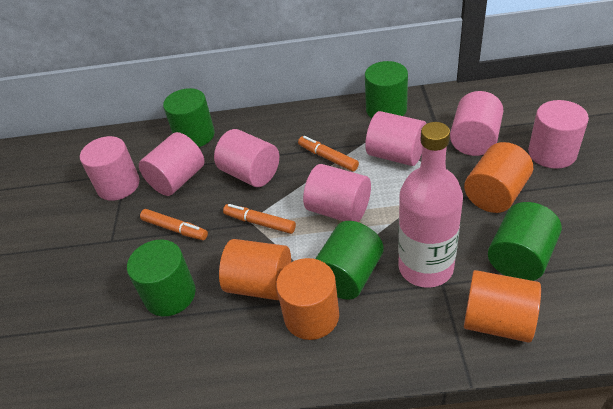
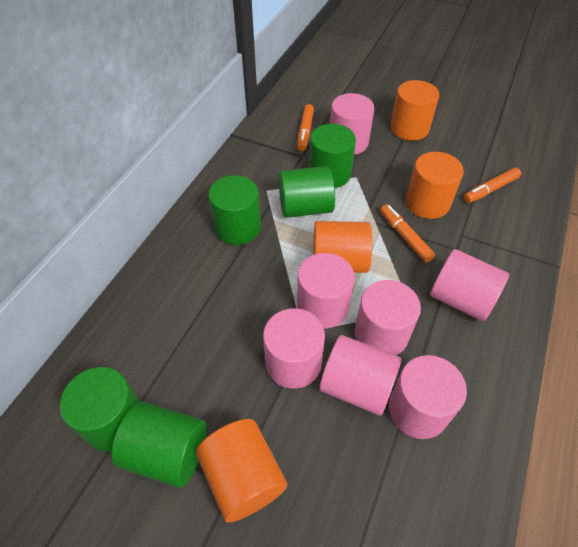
pink bottle: [398,122,463,288] = 1 -> none = 0

